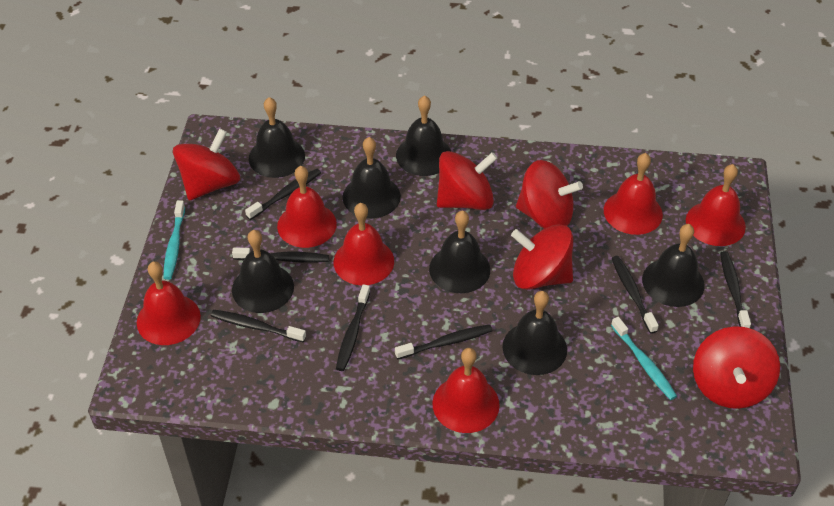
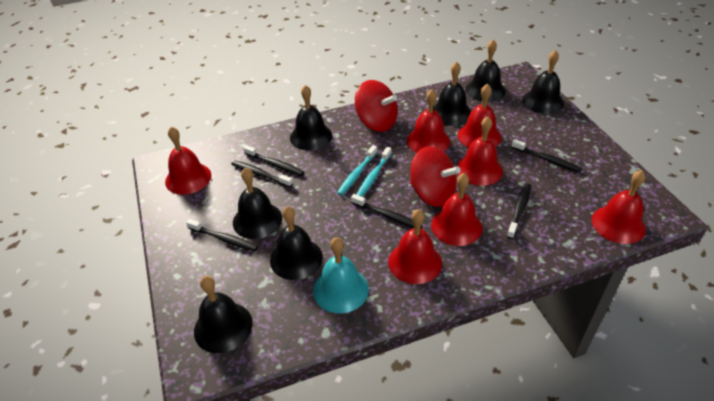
black toothbrush: [211,310,306,342] [232,247,329,263] [245,169,321,220] [336,284,370,371] [395,324,492,360] [612,256,659,334] [720,251,751,328] = 7 -> [186,219,258,252] [231,160,293,187] [243,145,304,176] [351,194,423,229] [507,183,531,239] [511,139,582,172] = 6
red bell: [137,261,201,345] [277,166,337,248] [333,203,394,286] [433,348,500,433] [604,153,663,235] [686,164,746,246] = 6 -> [165,127,211,195] [388,209,442,284] [407,89,450,153] [431,173,482,246] [457,117,503,186] [458,84,501,148] [592,170,646,244] = 7
red spinning top: [173,129,240,200] [437,151,498,210] [511,224,573,290] [516,160,583,229] [693,326,780,409] = 5 -> [355,80,398,132] [410,146,461,207] = 2
turquoise bell: none = 0 -> [313,237,369,313] = 1

